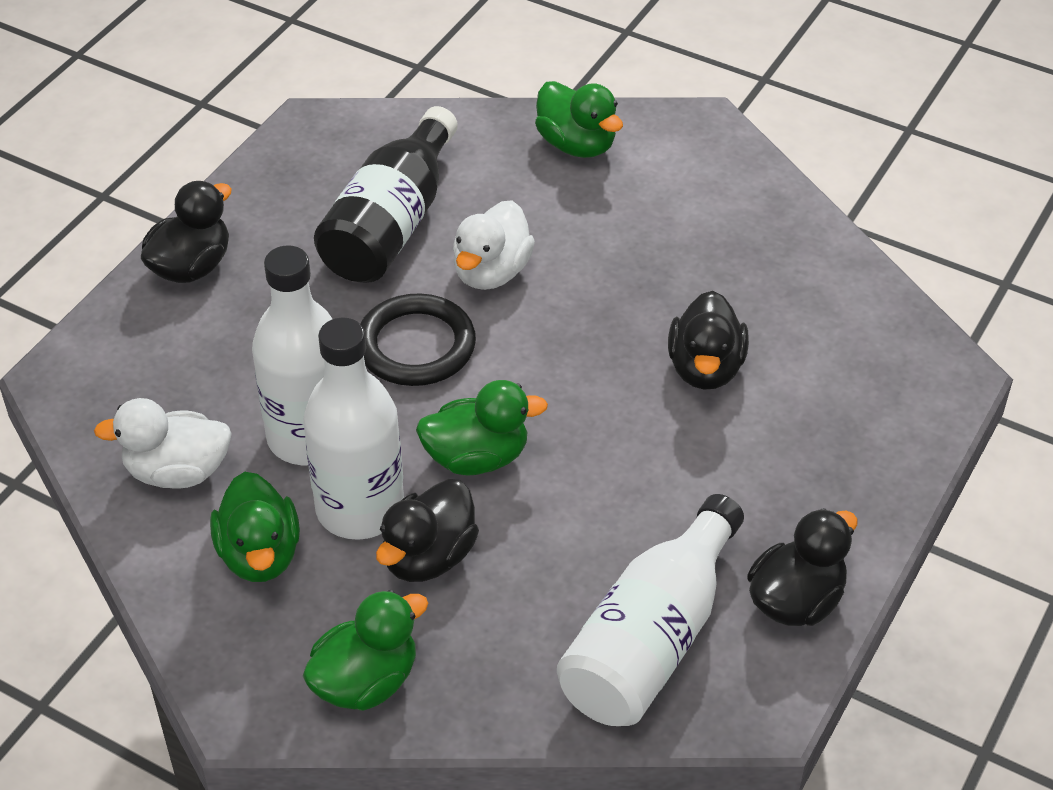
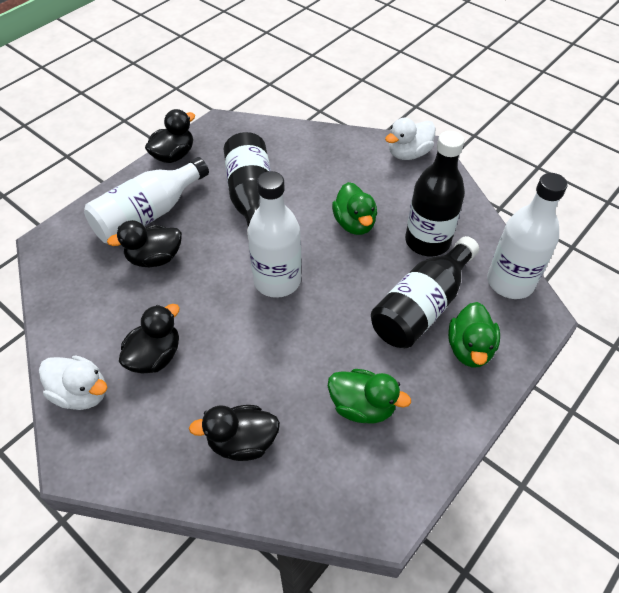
black bottle: [314,106,458,283] = 1 -> [224,132,271,235] [371,236,479,348] [405,131,465,257] = 3
black ring: [360,293,476,386] = 1 -> none = 0
green duck: [210,472,300,582] [303,590,428,711] [416,380,548,475] [535,81,623,158] = 4 -> [328,369,411,424] [332,182,377,235] [448,302,500,368] = 3

